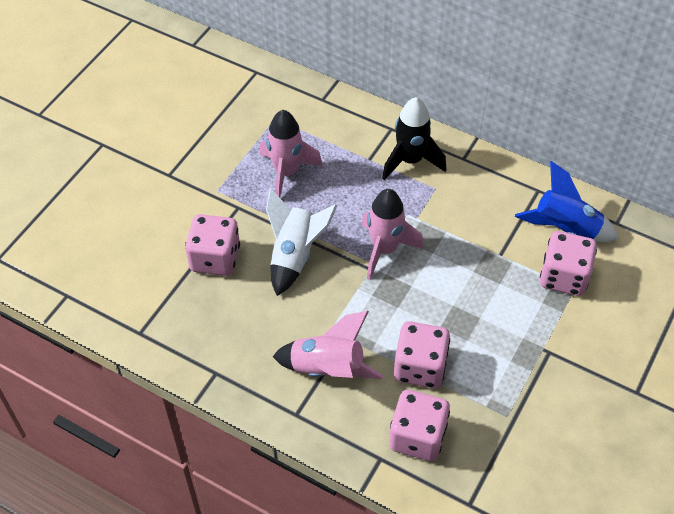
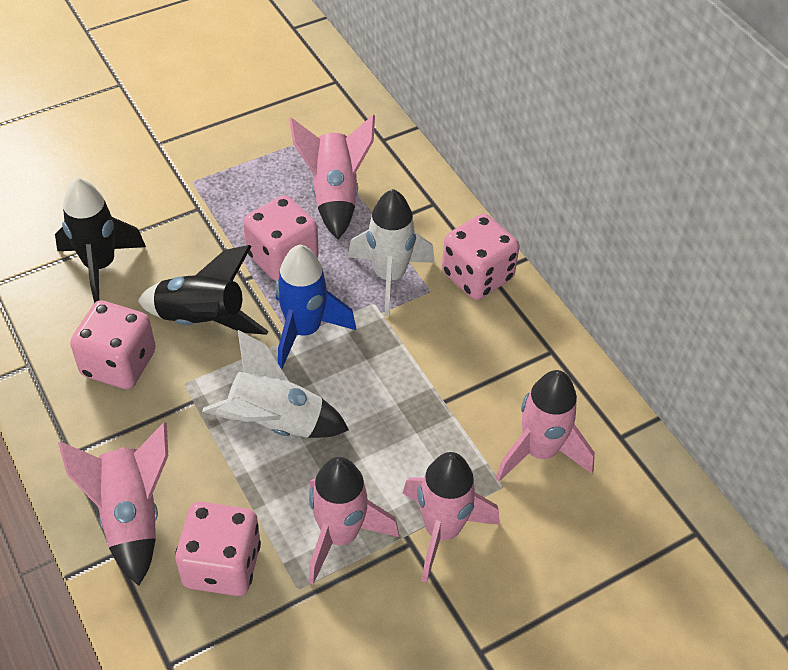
black rocket: [382,97,446,180] = 1 -> [55,177,146,303] [138,245,268,335] = 2
pink rocket: [260,110,323,198] [272,311,384,379] [361,189,424,280] = 3 -> [58,422,168,586] [289,115,375,239] [308,457,399,584] [402,452,500,583] [496,370,595,481] = 5
white rocket: [266,188,337,296] = 1 -> [202,330,349,438] [348,189,435,316] = 2

